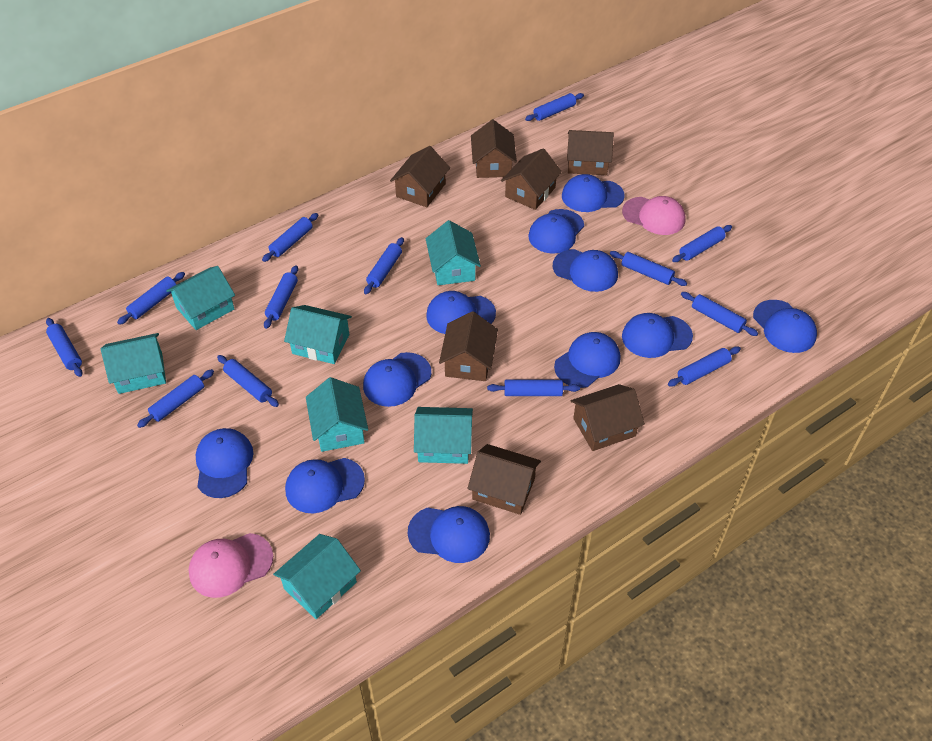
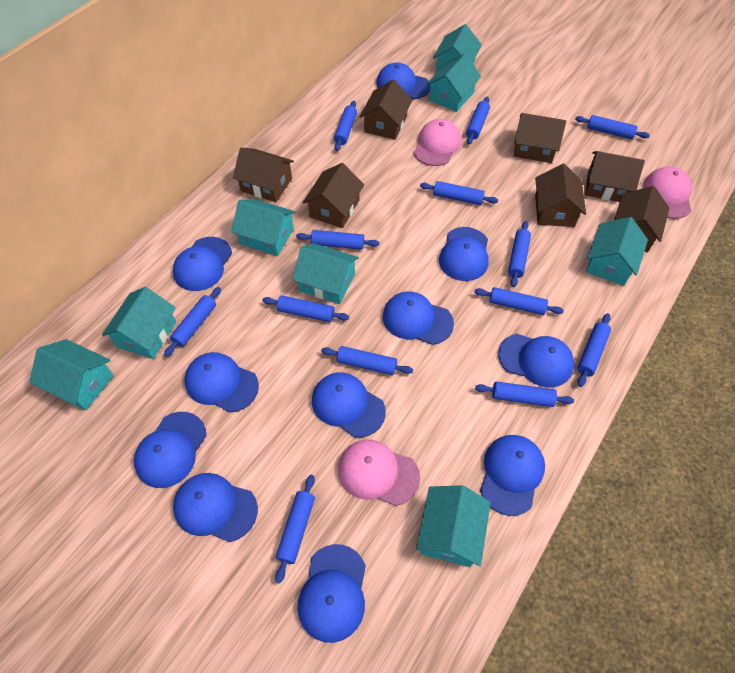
pink cap: [188,533,273,598] [622,196,686,235] = 2 -> [338,440,420,506] [414,119,461,166] [643,166,692,219] = 3
turquoise house: [101,333,166,394] [166,266,235,330] [273,534,361,619] [284,305,352,364] [306,377,368,452] [414,407,473,464] [426,220,481,285] = 7 -> [29,339,114,410] [102,287,176,359] [231,199,296,256] [292,243,359,304] [416,485,491,567] [426,54,481,112] [433,24,482,73] [586,217,648,285] = 8

